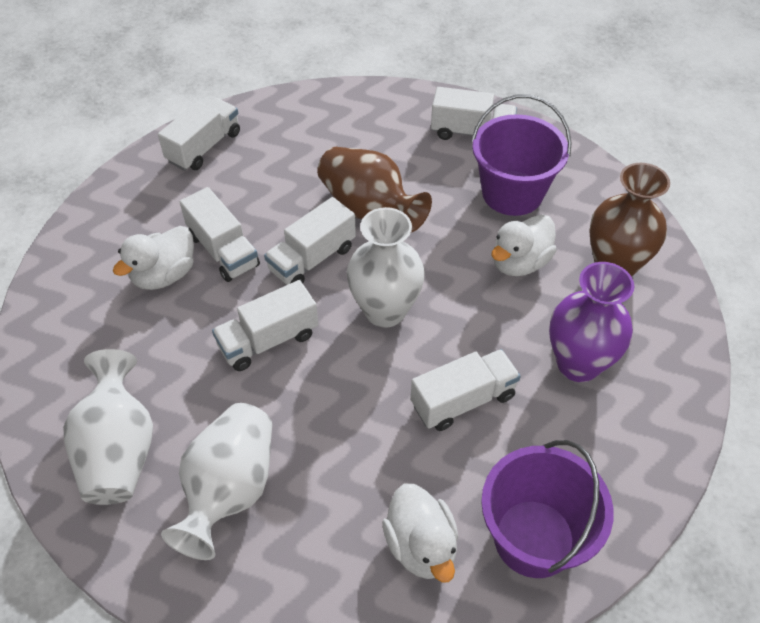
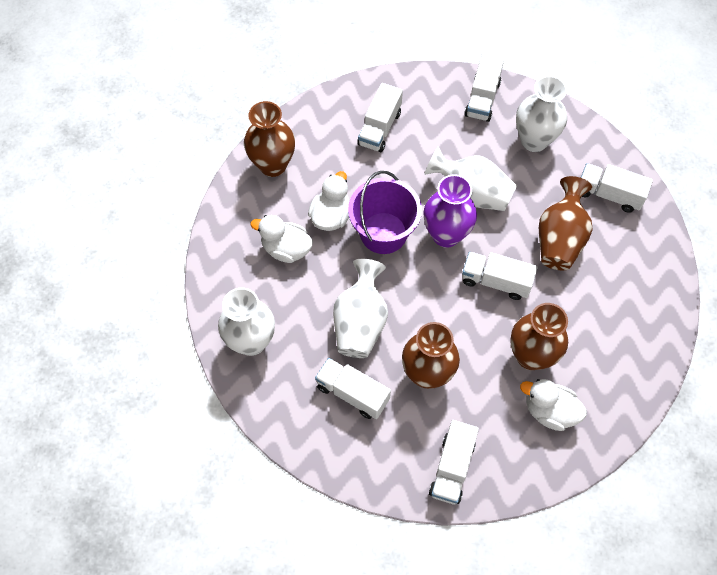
brown vase: [317,147,432,232] [589,163,670,277] = 2 -> [244,101,295,177] [402,322,460,389] [510,303,568,370] [539,176,592,270] = 4
purple bucket: [471,95,572,216] [481,440,614,578] = 2 -> [348,171,422,254] = 1
white vase: [63,349,153,505] [161,403,272,560] [347,207,425,328] = 3 -> [218,288,275,356] [333,259,388,358] [424,146,517,211] [516,76,567,152] = 4

